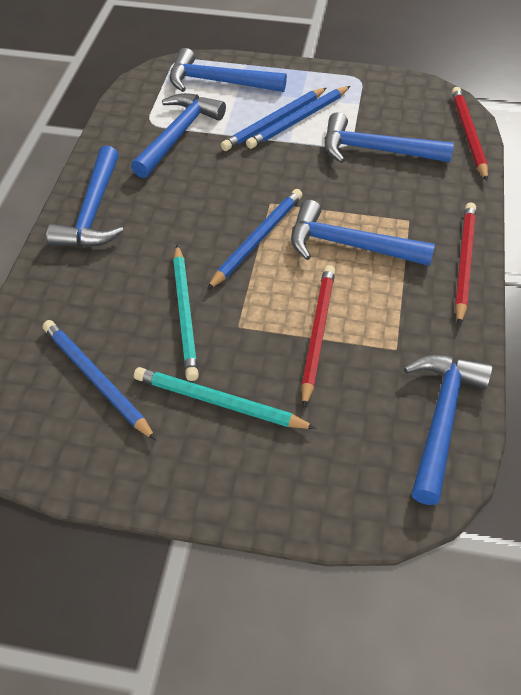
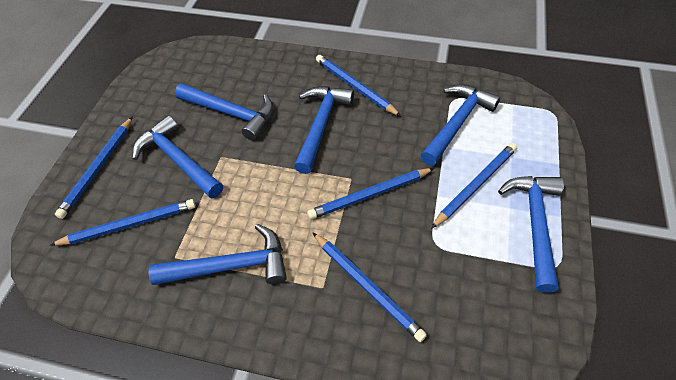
blue pencil: [43,320,156,441] [207,189,302,290] [221,88,326,151] [246,86,350,149] = 4 -> [50,199,196,246] [55,116,133,219] [307,168,434,219] [313,233,427,342] [316,55,401,116] [431,143,517,229] = 6
red pencil: [301,265,335,408] [451,87,488,181] [455,203,476,326] = 3 -> none = 0
turquoise pencil: [134,367,317,429] [173,245,199,381] = 2 -> none = 0

